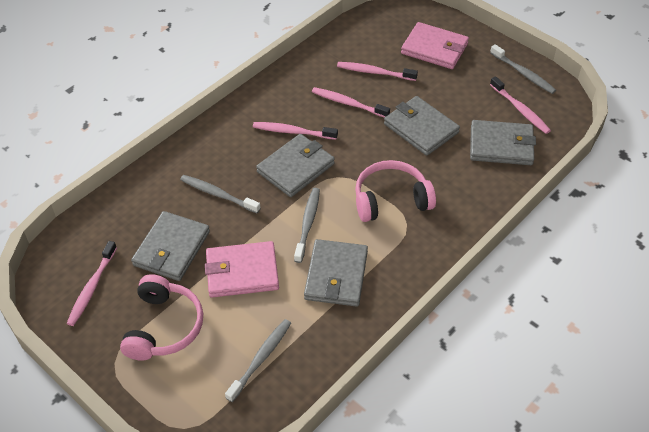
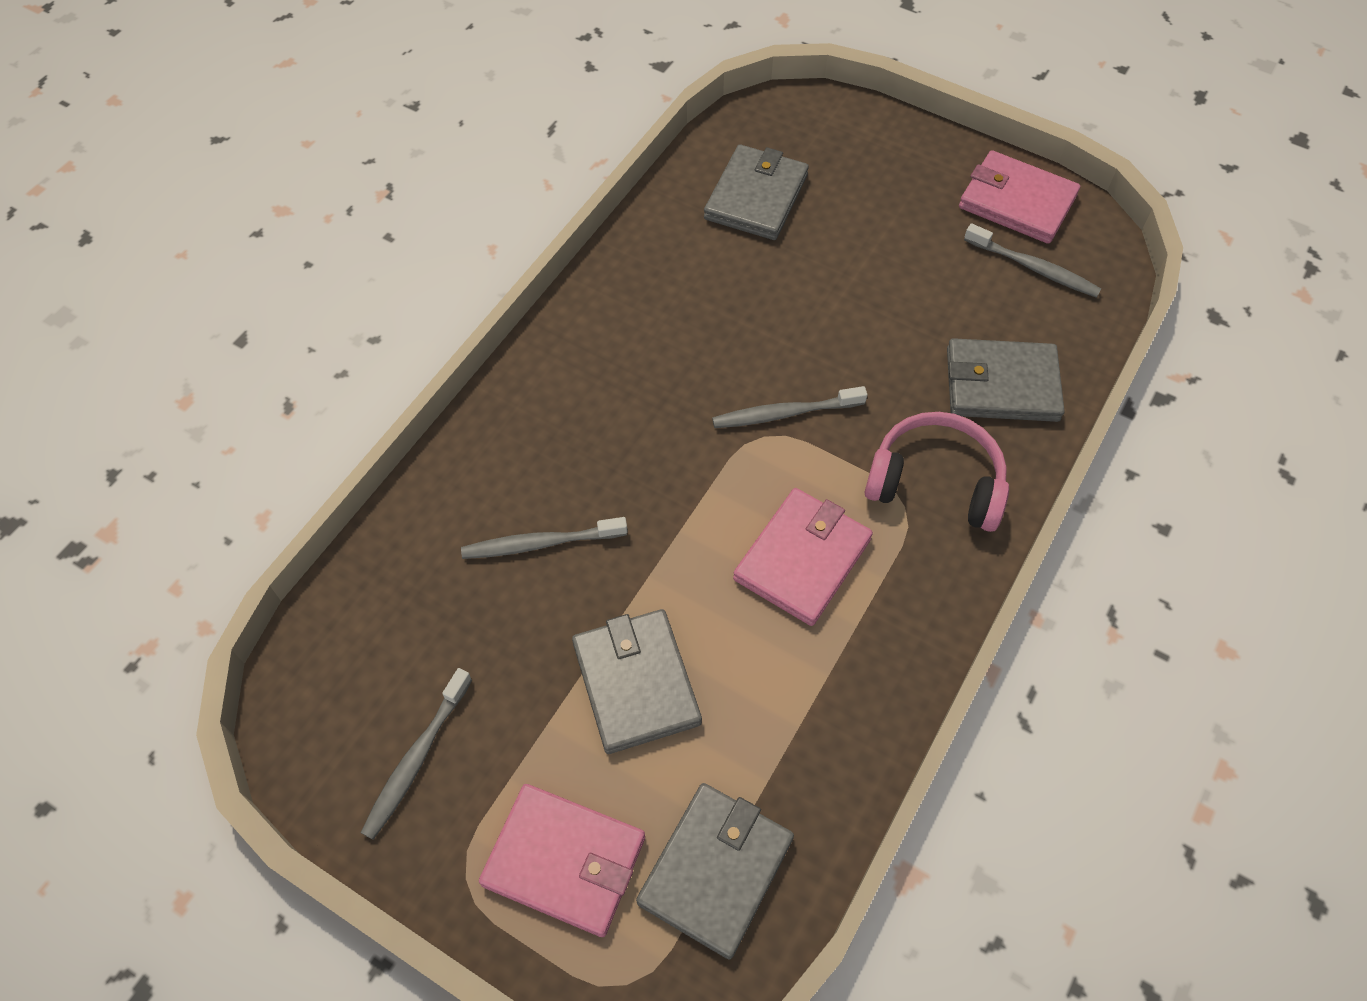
grey wallet: [131,211,210,281] [256,134,335,197] [304,239,368,307] [384,96,460,156] [470,120,536,165] = 5 -> [572,609,702,754] [636,783,794,959] [704,144,809,240] [947,338,1065,422] = 4
pink headphones: [120,274,203,361] [355,160,436,222] = 2 -> [865,412,1009,532] = 1
pink toothbrush: [66,241,117,326] [253,122,338,140] [312,87,390,118] [337,62,418,81] [490,76,551,134] = 5 -> none = 0
pink wallet: [205,241,279,297] [401,22,469,69] = 2 -> [479,784,645,937] [733,488,873,626] [959,150,1080,244] = 3

